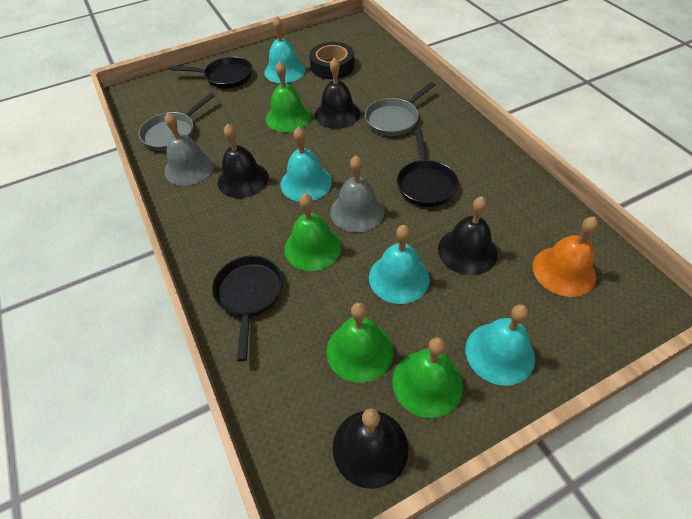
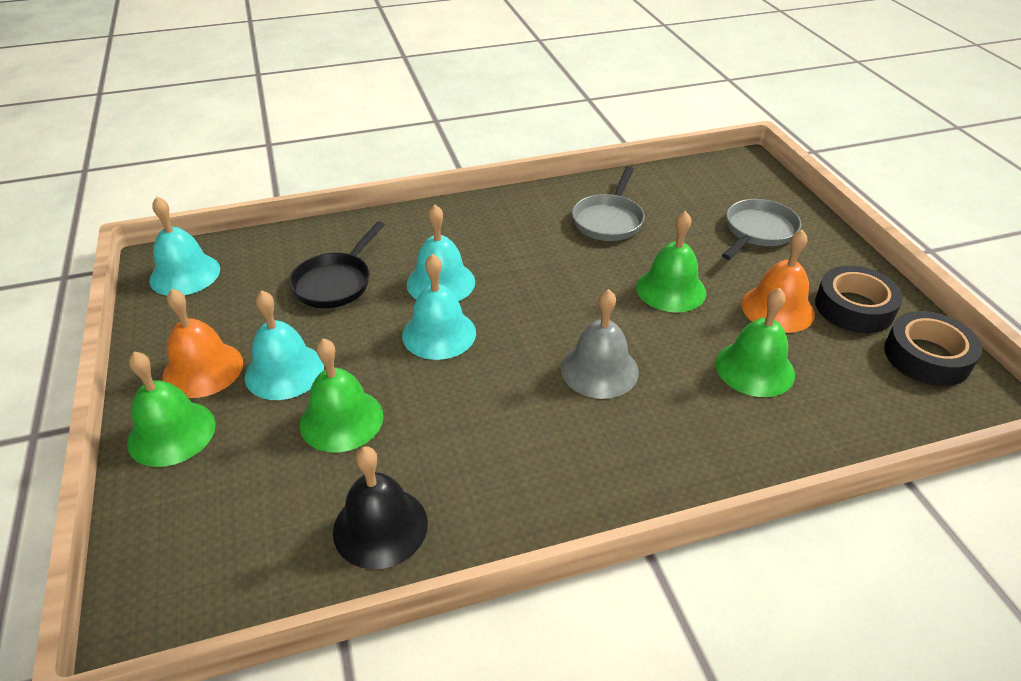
black bell: [218,124,269,198] [315,58,360,129] [333,408,408,489] [438,196,497,275] = 4 -> [333,446,428,569] = 1
black pan: [170,57,252,89] [212,256,283,362] [397,130,459,207] = 3 -> [289,221,385,308] = 1
black tape: [310,42,354,79] = 1 -> [815,266,903,333] [884,311,982,386] = 2
grey bell: [165,112,214,186] [330,156,384,232] = 2 -> [561,289,639,399] = 1
orange bell: [532,217,598,297] = 1 -> [162,289,243,398] [741,229,815,333] = 2

